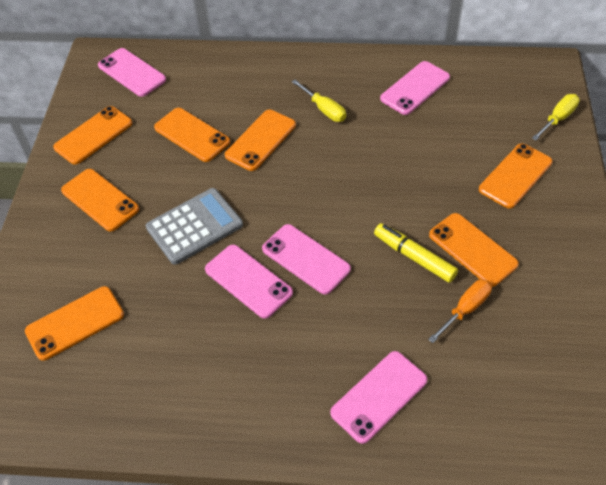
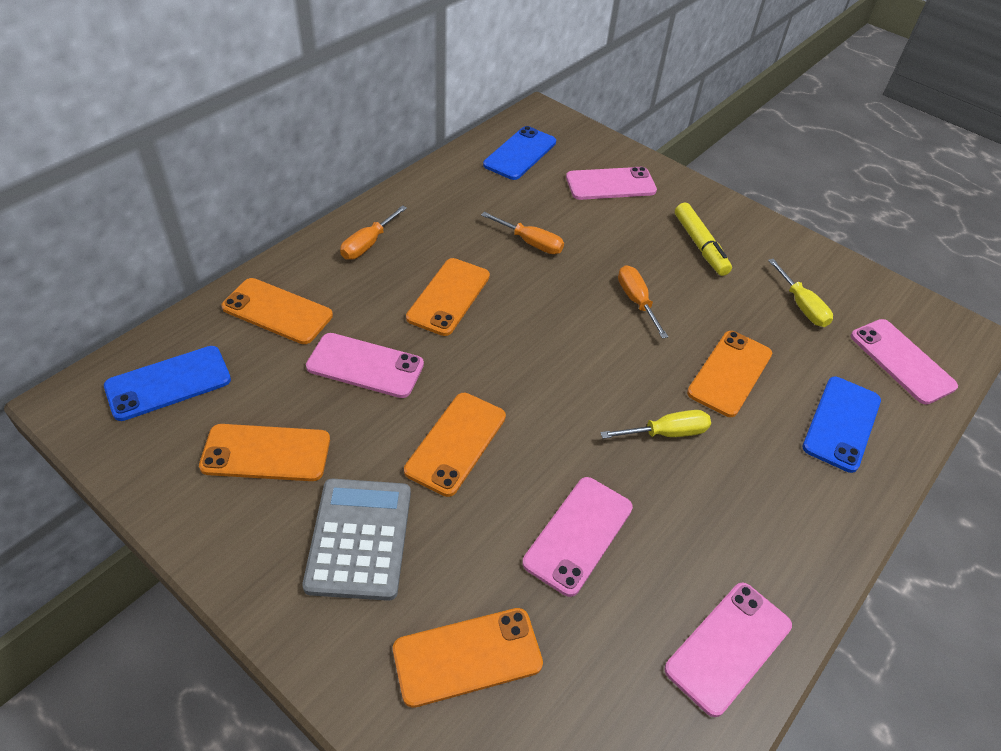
blue phone: none = 0 -> [104,346,231,421] [483,126,556,180] [802,377,881,473] = 3
orange phone: [25,286,124,361] [53,106,132,165] [61,169,139,231] [154,108,230,162] [225,110,296,171] [429,213,519,287] [479,143,552,209] = 7 -> [199,424,330,481] [221,278,333,344] [393,608,543,708] [404,393,506,497] [406,258,490,336] [687,331,772,417] = 6
orange screwdriver: [428,279,492,343] = 1 -> [340,205,407,260] [481,212,564,254] [618,265,668,339] = 3

